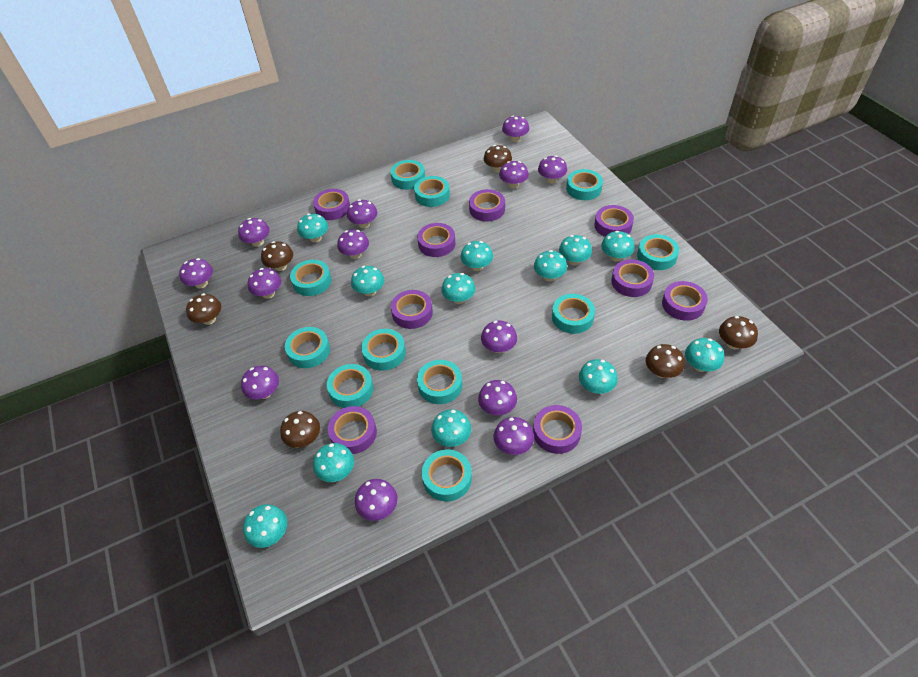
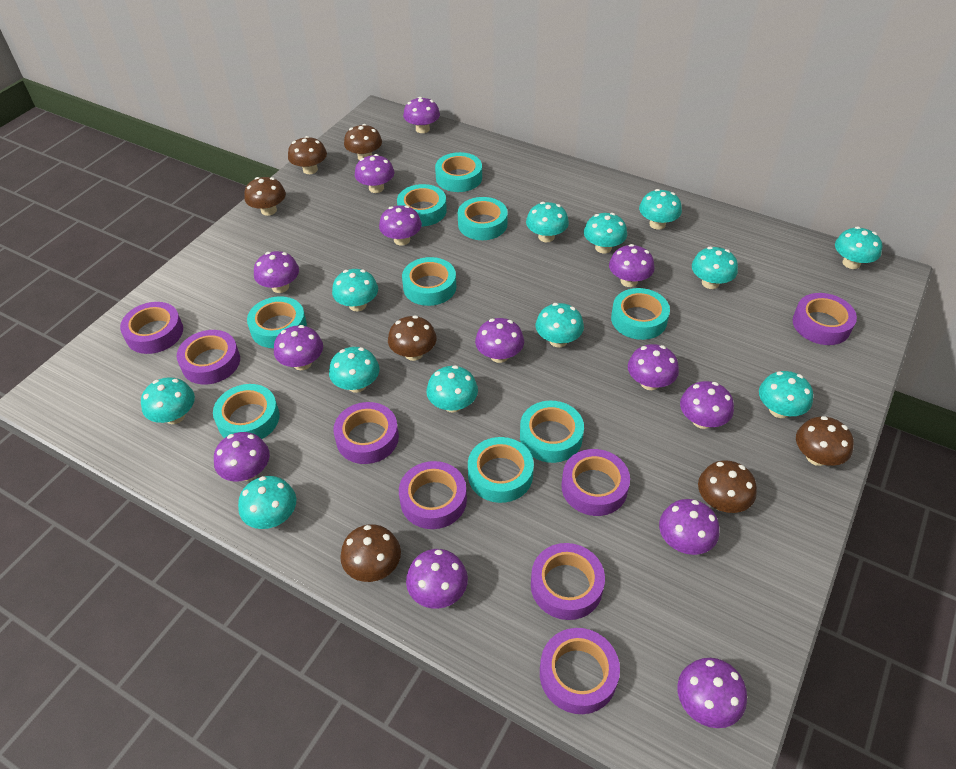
brown mushroom: [186,293,221,325] [261,241,293,271] [280,411,320,448] [484,145,512,172] [646,344,685,378] [719,316,758,349] = 6 -> [244,177,286,216] [288,136,327,174] [340,524,401,582] [344,124,382,160] [388,315,437,361] [698,460,757,513] [796,416,854,466] = 7
purple tape: [313,189,350,220] [328,406,377,454] [391,290,433,329] [417,223,455,257] [469,189,505,222] [533,405,582,454] [595,205,634,237] [611,259,654,297] [662,281,708,321] = 9 -> [120,302,183,354] [177,330,240,385] [333,402,399,464] [399,461,467,529] [531,543,605,620] [540,628,620,714] [561,449,630,516] [793,293,857,345] = 8
turquoise tape: [285,327,330,368] [290,260,331,296] [327,364,373,408] [361,329,406,371] [390,160,425,190] [414,176,450,207] [417,360,462,404] [422,449,472,501] [552,294,595,334] [566,169,603,200] [637,234,679,270] = 11 -> [213,384,280,439] [247,296,307,348] [397,184,447,226] [402,257,456,306] [435,152,482,192] [458,197,508,240] [468,437,534,503] [520,401,584,463] [611,288,670,340] = 9

